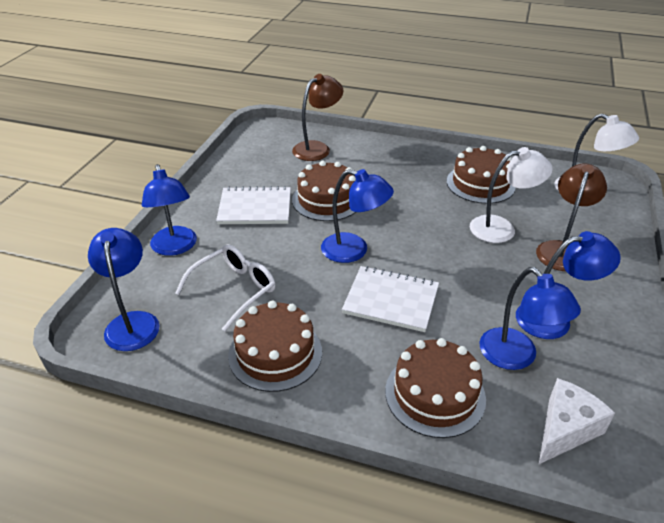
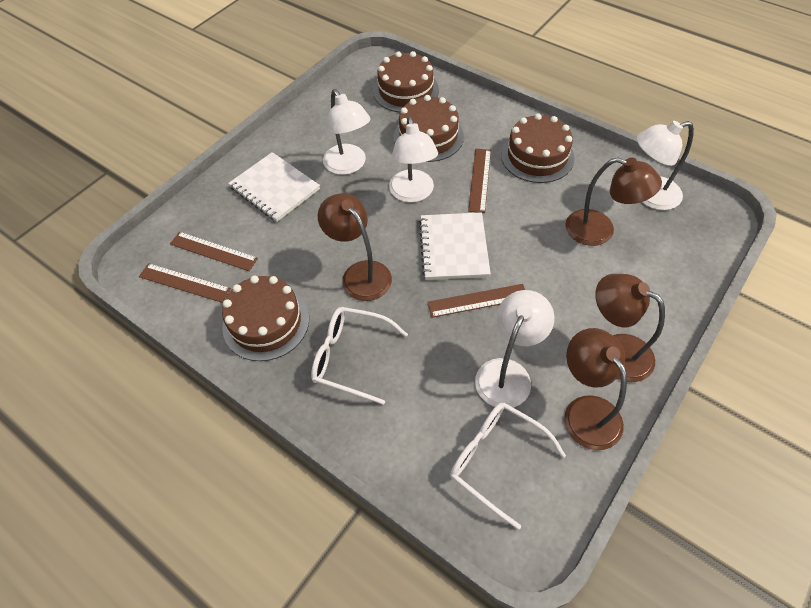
blue lamp: [88,228,159,351] [142,164,197,256] [321,169,394,263] [479,267,581,370] [516,231,621,339] = 5 -> none = 0
brown lamp: [292,74,343,161] [536,163,607,271] = 2 -> [318,193,392,301] [564,328,627,450] [565,157,662,246] [596,274,665,382] = 4
brown ruler: none = 0 -> [139,263,231,303] [170,232,258,271] [427,284,525,318] [468,149,491,213] = 4
white cheese: [539,378,615,464] = 1 -> none = 0
white glasses: [175,244,276,331] = 1 -> [311,307,408,405] [450,402,566,530] = 2
white lamp: [470,147,553,243] [554,114,639,191] = 2 -> [323,89,370,175] [389,116,438,203] [475,290,554,409] [636,121,694,210] = 4

